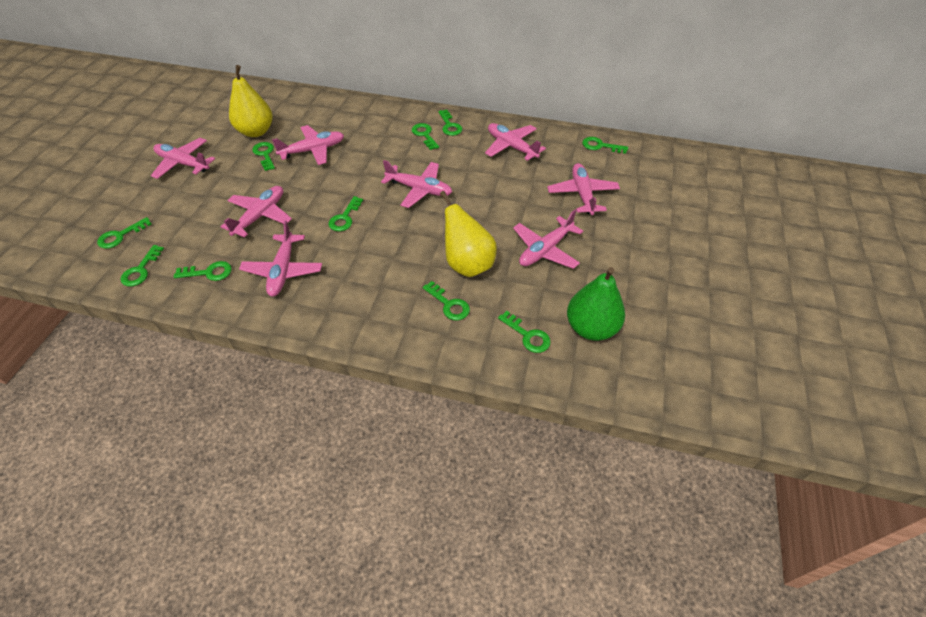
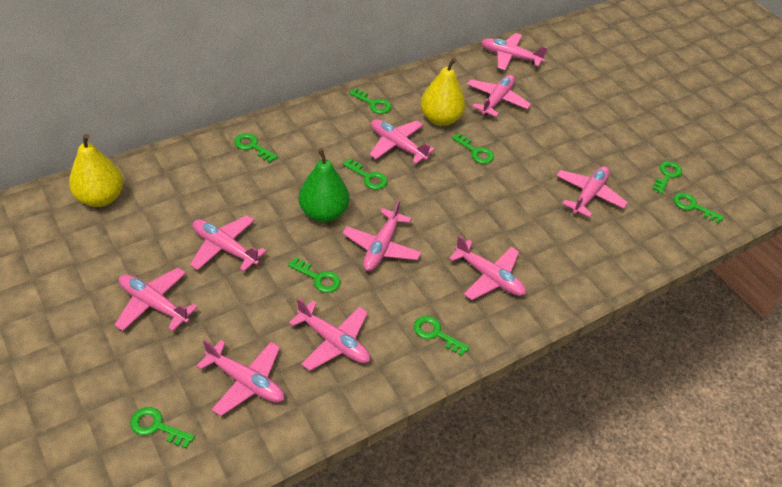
green key: [97,217,151,249] [120,245,164,286] [174,261,232,281] [252,142,275,171] [328,196,363,231] [411,123,439,150] [423,281,470,320] [438,110,462,136] [498,311,551,353] [582,137,628,154] = 10 -> [130,407,195,449] [234,133,278,163] [288,257,341,293] [343,158,388,190] [349,88,391,114] [414,316,470,356] [452,133,494,164] [653,161,682,194] [674,193,724,224] = 9
pink plane: [151,138,215,179] [221,186,292,238] [239,221,322,297] [272,125,344,165] [381,160,452,208] [485,123,546,161] [513,210,583,269] [547,163,620,215] = 8 -> [115,268,198,331] [190,215,267,272] [196,339,284,416] [289,298,370,371] [342,200,421,271] [369,119,435,164] [449,235,526,300] [467,75,531,117] [481,33,548,70] [556,166,628,217] = 10

